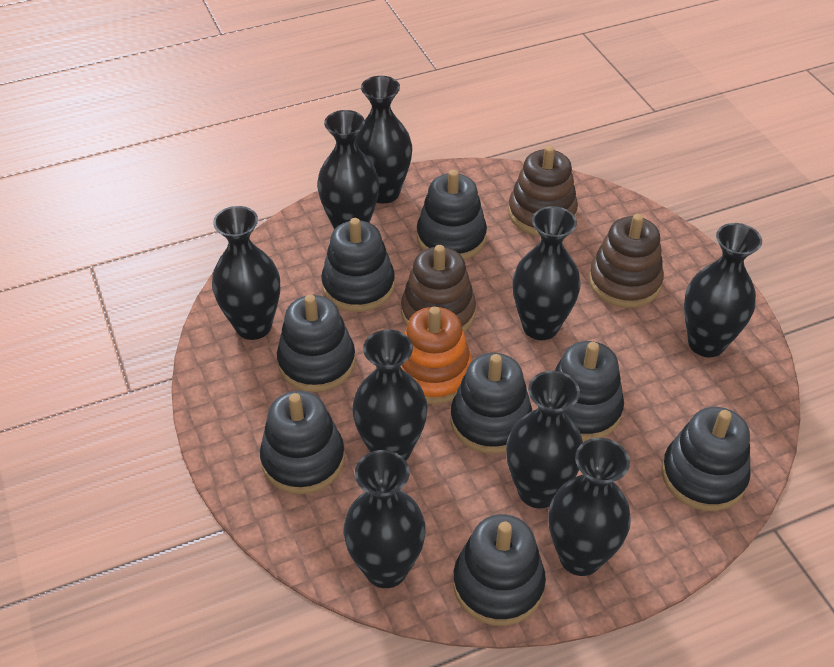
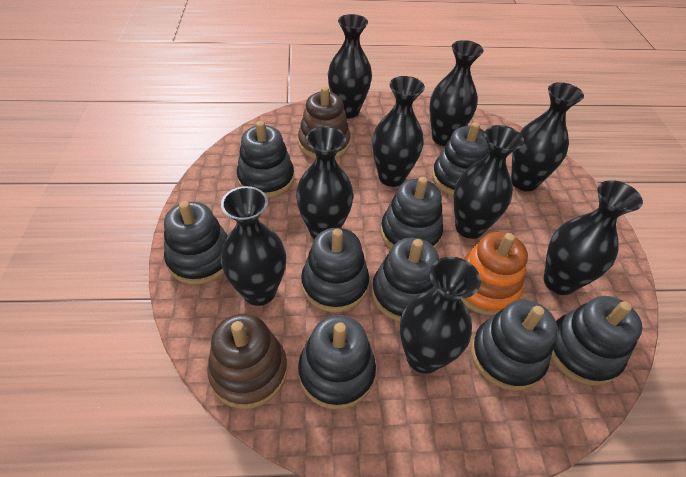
black stacking toy: [260,391,345,494] [277,295,356,392] [321,218,395,312] [417,170,487,260] [450,353,532,454] [453,514,546,626] [554,341,624,441] [661,407,750,511] = 8 -> [164,201,228,285] [237,121,294,198] [298,315,376,409] [301,228,369,312] [372,237,439,322] [381,177,443,249] [432,122,489,196] [471,300,558,391] [551,296,642,386] = 9
brown stacking toy: [401,245,476,332] [508,145,578,236] [589,214,664,308] = 3 -> [207,314,287,409] [298,86,351,159] = 2

